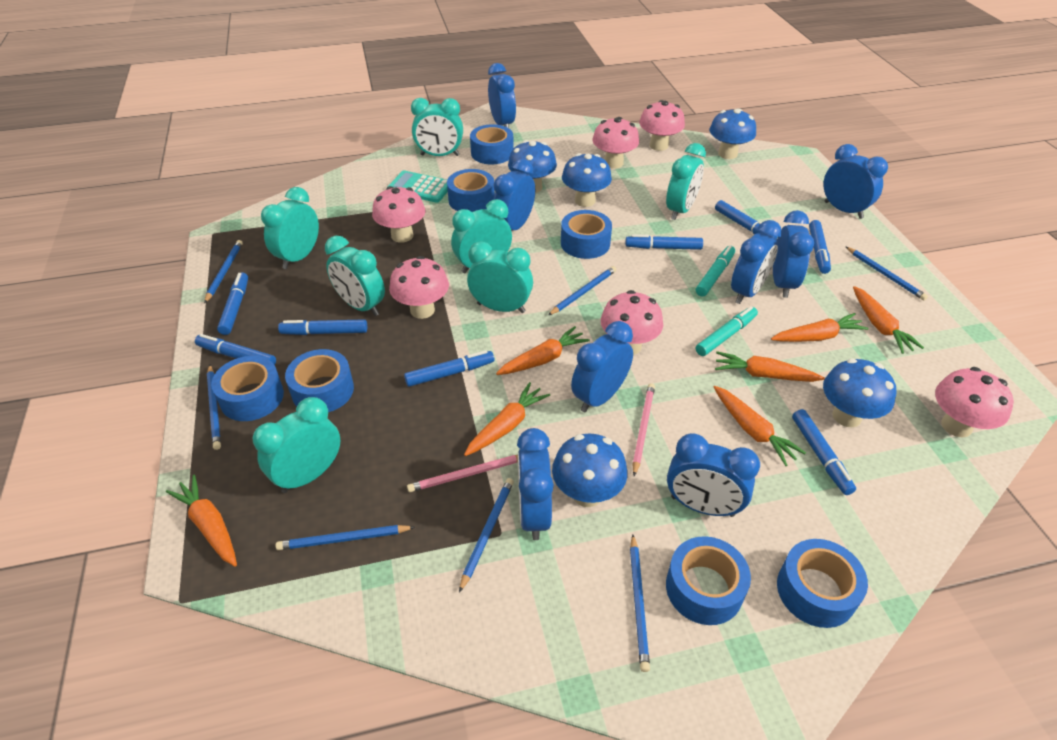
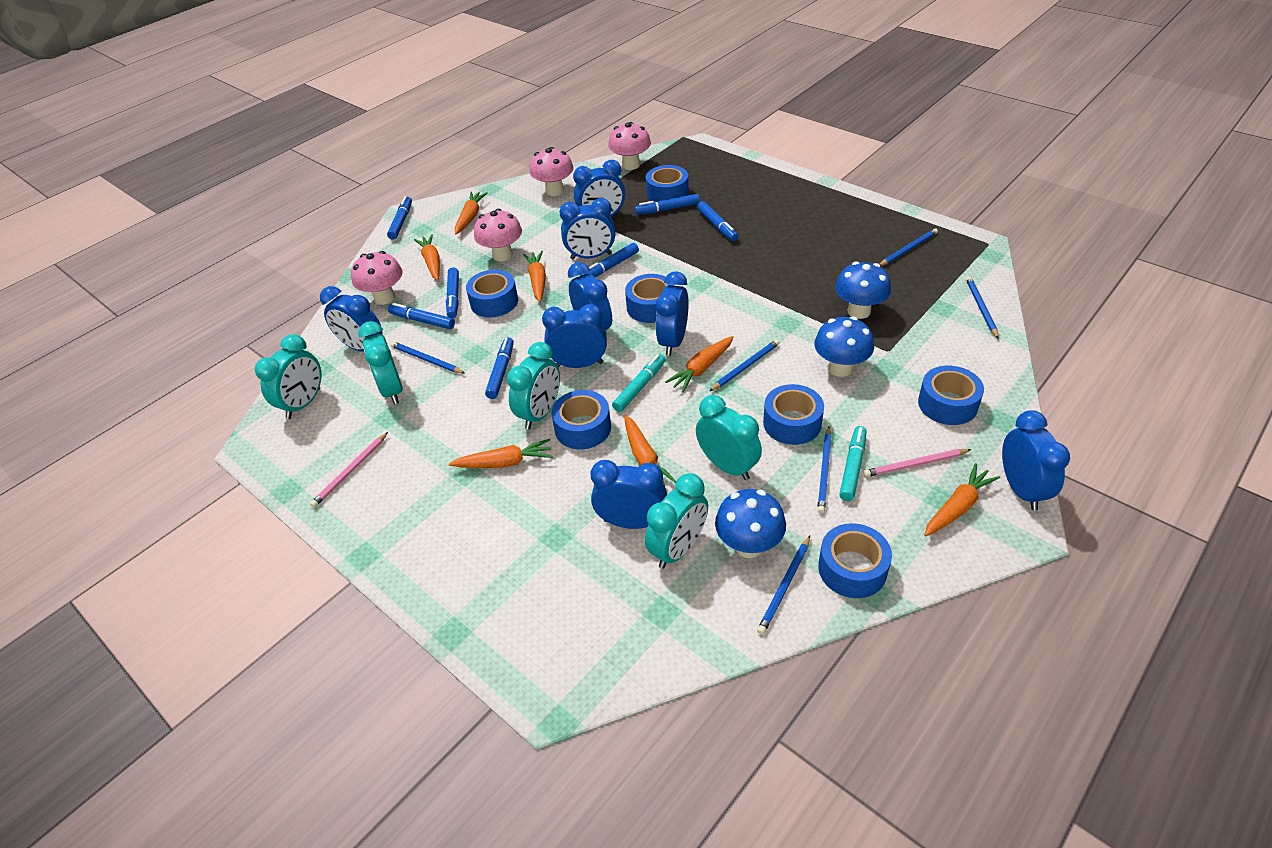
blue marker: [195,334,276,365] [217,272,248,335] [278,319,367,335] [404,350,494,387] [625,234,703,250] [715,200,778,239] [792,409,856,495] [809,220,831,274] = 8 -> [387,196,412,240] [388,303,455,329] [446,267,459,318] [485,337,514,399] [580,243,639,277] [635,194,700,215] [697,201,738,241] = 7
blue mushroom: [508,140,557,193] [552,433,628,507] [562,153,612,207] [709,109,756,159] [823,358,896,427] = 5 -> [715,489,786,558] [814,316,874,377] [835,261,891,319] = 3
blue pencil: [204,240,243,303] [207,365,221,450] [276,525,415,550] [459,478,514,592] [548,266,616,315] [630,534,650,672] [845,246,928,300] = 7 -> [390,341,465,374] [709,339,780,391] [757,536,810,635] [817,426,832,514] [879,228,938,266] [966,276,999,339] = 6
pink mushroom: [372,186,425,243] [389,256,449,319] [592,117,639,169] [601,290,663,355] [639,100,685,151] [935,367,1014,438] = 6 -> [351,251,402,305] [474,209,522,261] [530,147,574,196] [608,122,651,170] = 4
turquoise calculator: [388,171,448,203] = 1 -> none = 0
turquoise clock: [253,397,340,493] [261,187,319,269] [325,236,385,316] [411,98,463,156] [451,199,512,273] [467,241,533,313] [666,143,706,220] = 7 -> [255,334,321,419] [358,321,403,405] [507,342,560,429] [645,473,708,569] [696,395,762,480] = 5

